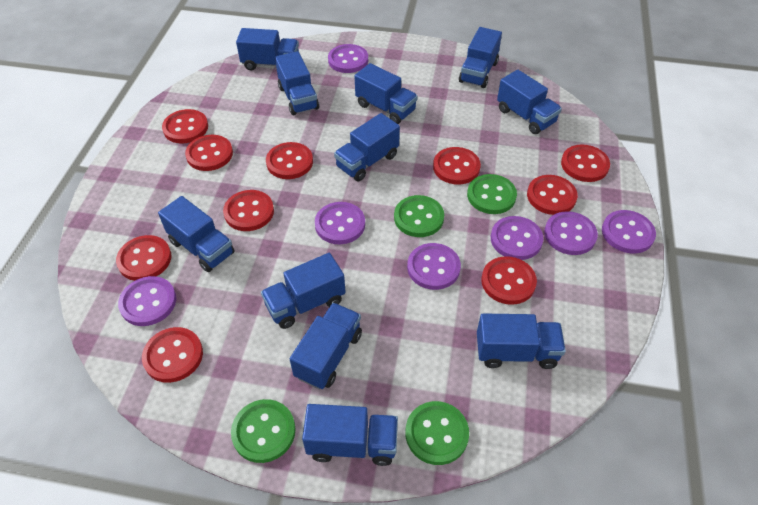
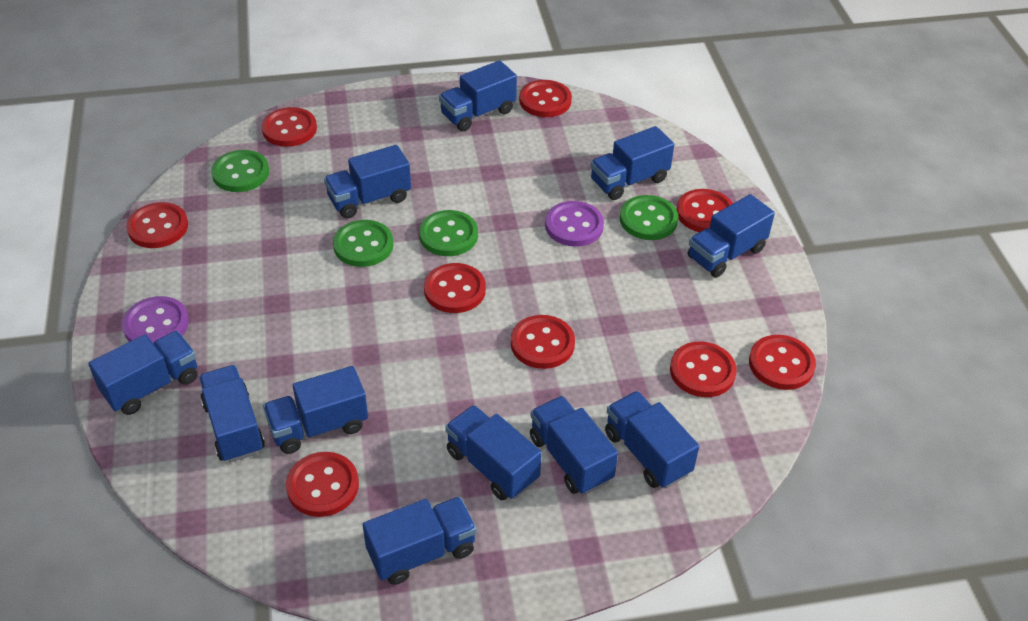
purple button: [118,276,176,326] [315,202,365,244] [328,44,368,73] [407,243,461,290] [491,216,543,260] [544,211,598,255] [602,210,656,254] = 7 -> [122,296,189,344] [545,201,604,247] = 2
red button: [116,235,171,281] [142,327,203,383] [162,109,208,143] [185,135,233,171] [223,190,274,231] [266,142,313,179] [433,147,481,185] [481,256,537,305] [527,175,578,215] [561,145,610,182] = 10 -> [126,202,188,248] [262,107,317,147] [286,452,359,517] [424,263,486,313] [511,315,575,369] [519,80,572,117] [670,342,737,397] [677,189,733,232] [749,335,816,390] = 9

